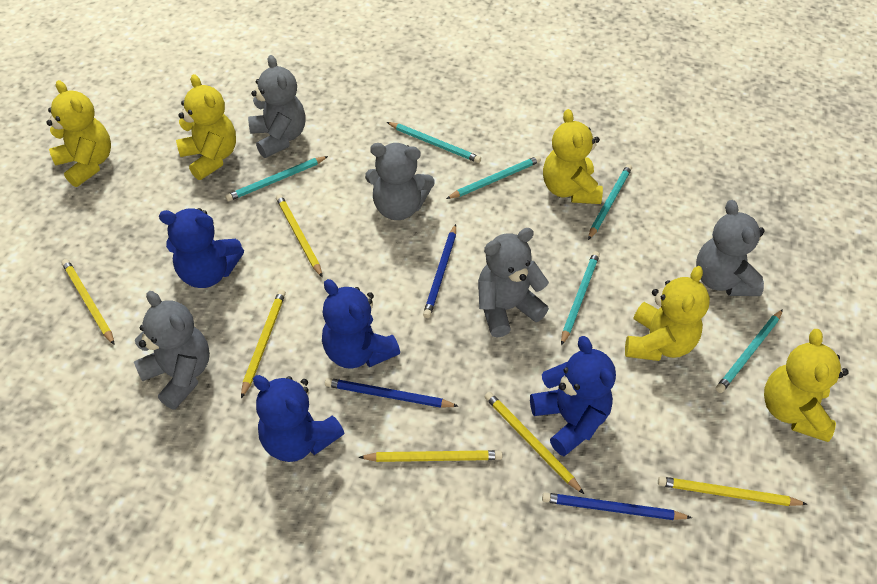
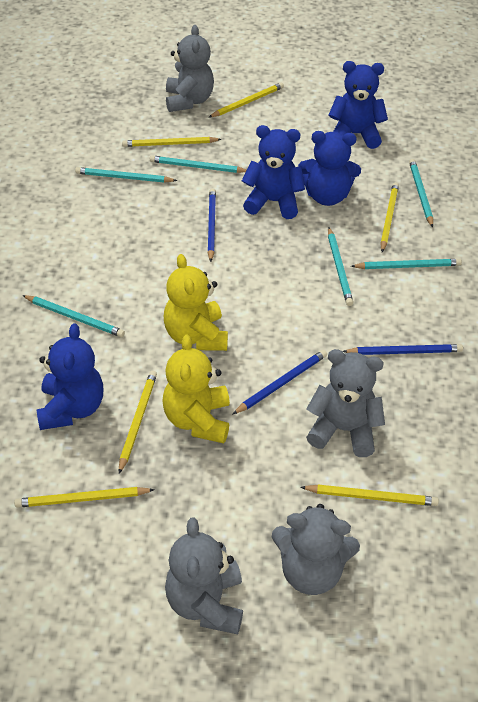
grey teddy bear: [134,291,210,410] [248,55,306,158] [365,143,435,220] [478,228,549,337] [696,200,765,296] = 5 -> [165,518,243,634] [166,25,214,112] [272,504,360,595] [306,349,385,457] = 4
yellow teddy bear: [46,80,111,187] [176,74,236,180] [543,109,603,204] [625,266,710,361] [764,329,849,442] = 5 -> [162,335,230,443] [164,254,228,351] = 2

